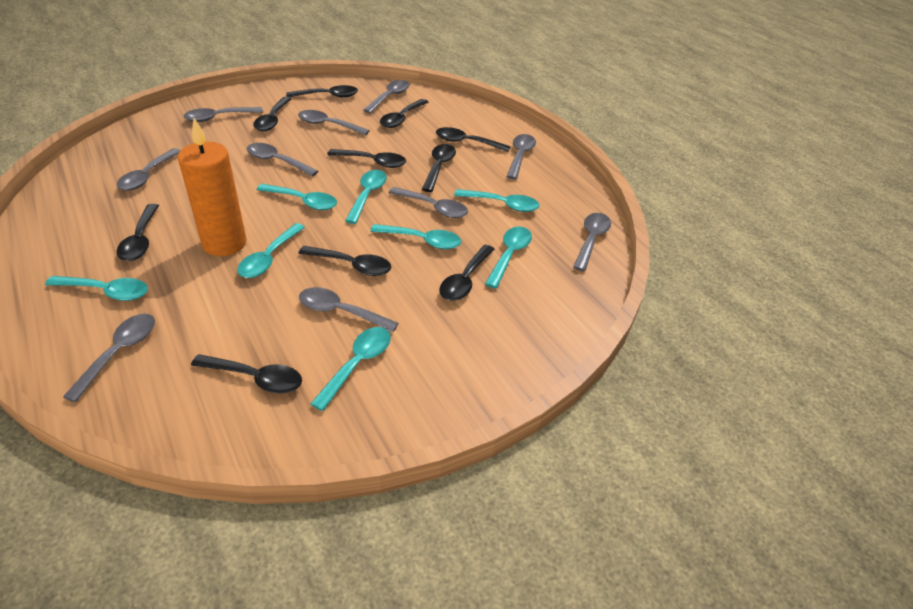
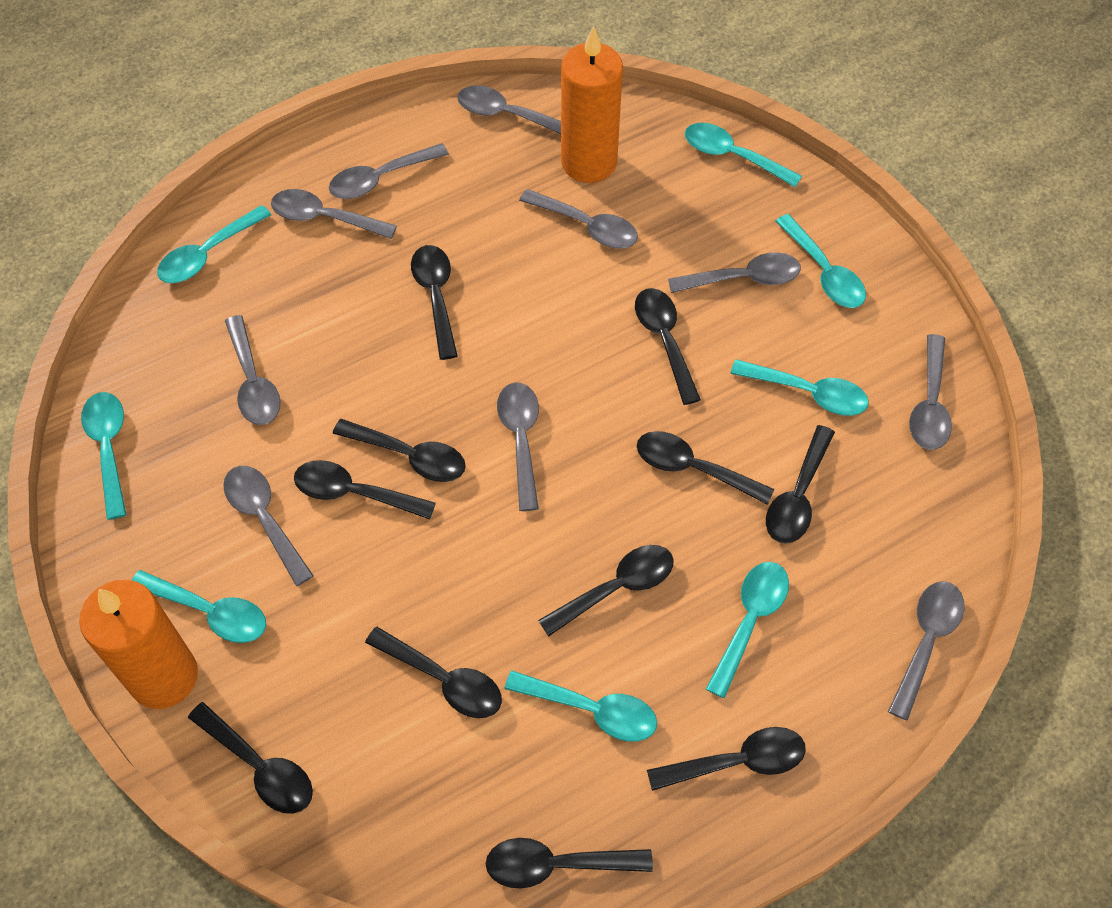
black spoon: [116,204,159,261] [191,354,302,393] [253,97,291,131] [286,85,358,97] [298,246,391,276] [327,149,406,168] [380,99,428,128] [422,144,456,192] [436,127,511,152] [439,245,495,301] = 10 -> [188,702,313,814] [294,460,436,520] [333,419,466,482] [365,627,502,718] [411,245,458,360] [486,838,653,888] [538,545,673,637] [635,288,701,405] [637,431,774,505] [647,727,806,791] [766,425,835,544] = 11
orange candle: [178,118,247,256] = 1 -> [79,580,198,709] [561,26,623,183] = 2

